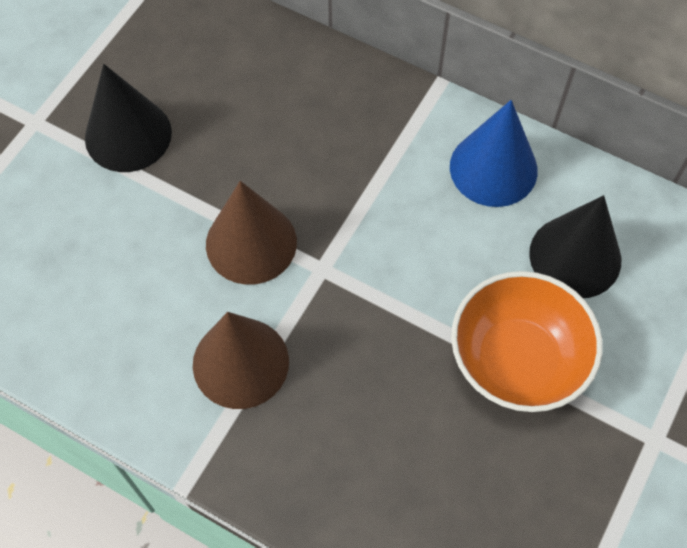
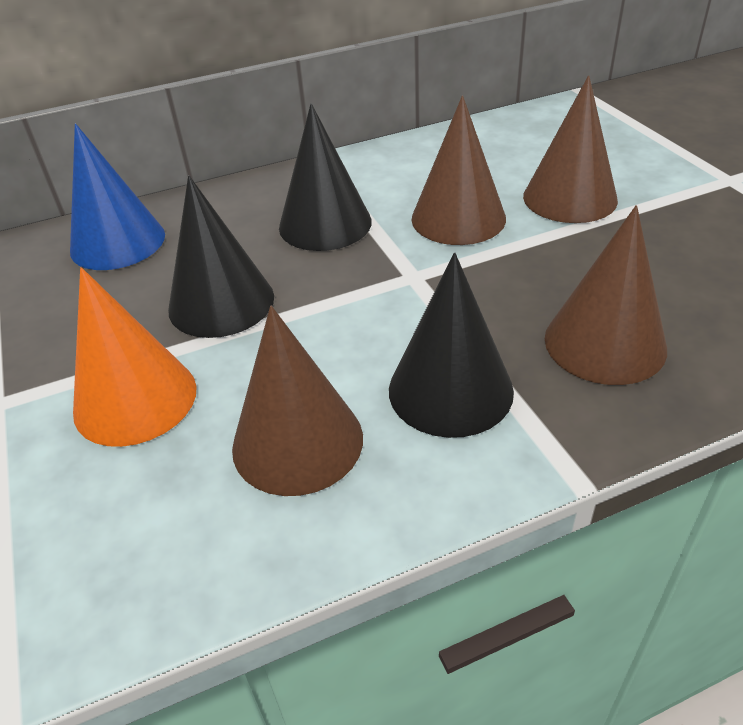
black cone: [85,64,172,172] [529,195,621,298] = 2 -> [168,175,274,338] [279,103,372,251] [389,253,514,438] = 3
brown cone: [193,312,289,409] [206,181,297,285] = 2 -> [232,306,363,496] [412,95,506,245] [523,75,618,223] [545,205,667,385] = 4
orange bowl: [451,271,603,412] = 1 -> none = 0
orange cone: none = 0 -> [73,267,197,447] = 1

